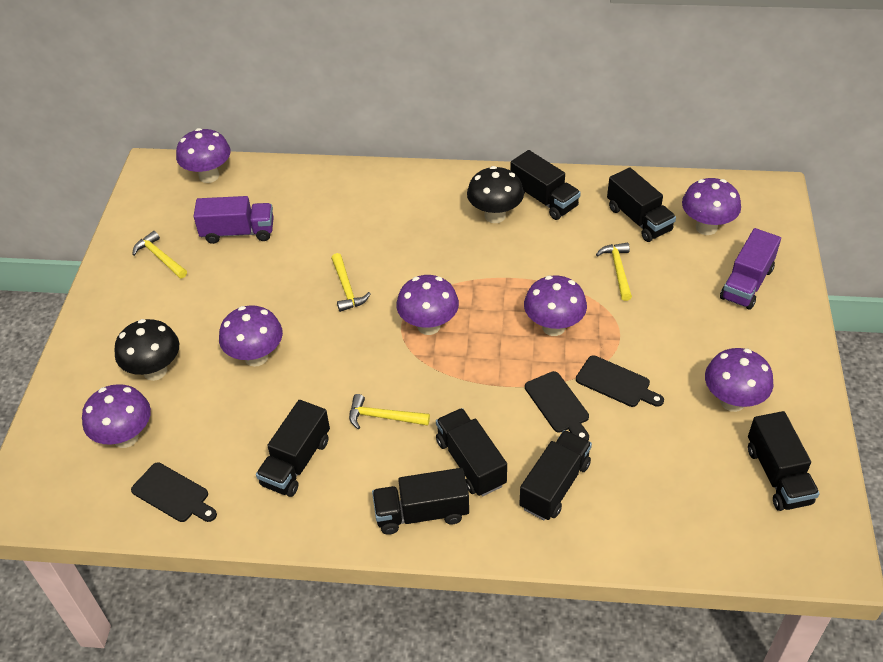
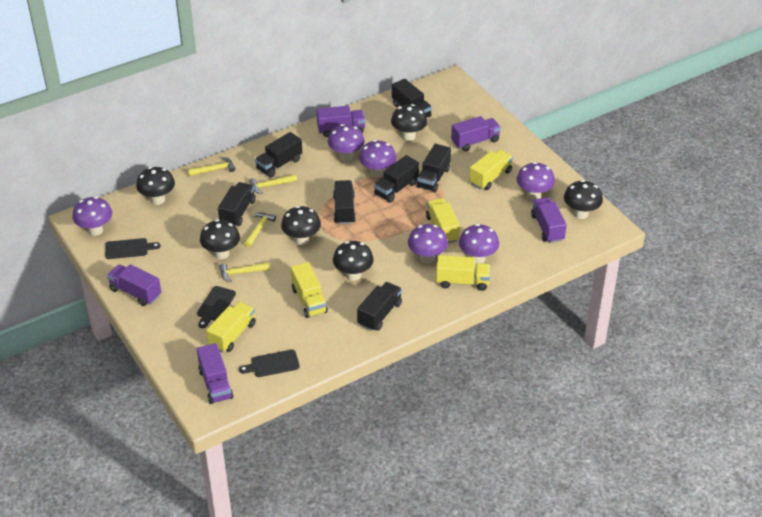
black mushroom: [114,319,179,381] [467,166,524,223] = 2 -> [136,167,175,205] [200,219,240,259] [281,206,321,245] [333,241,374,281] [391,104,427,141] [564,180,603,219] = 6
purple mushroom: [82,384,151,448] [176,128,231,183] [219,305,283,367] [396,275,459,335] [524,276,587,336] [682,178,741,235] [705,348,773,412] = 7 -> [73,196,112,236] [328,124,365,161] [359,140,396,178] [408,224,448,264] [459,224,499,264] [517,162,555,200] = 6
purple truck: [193,196,274,244] [720,228,781,310] = 2 -> [107,264,161,306] [197,343,233,404] [317,106,365,137] [451,116,501,151] [531,197,567,243] = 5
yellow truck: none = 0 -> [206,302,256,353] [291,262,328,318] [426,198,460,243] [436,255,491,291] [469,150,513,190] = 5

